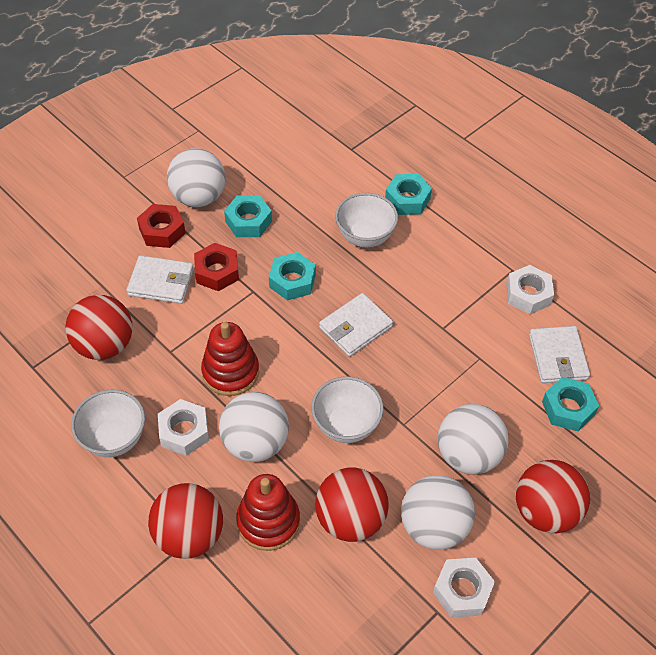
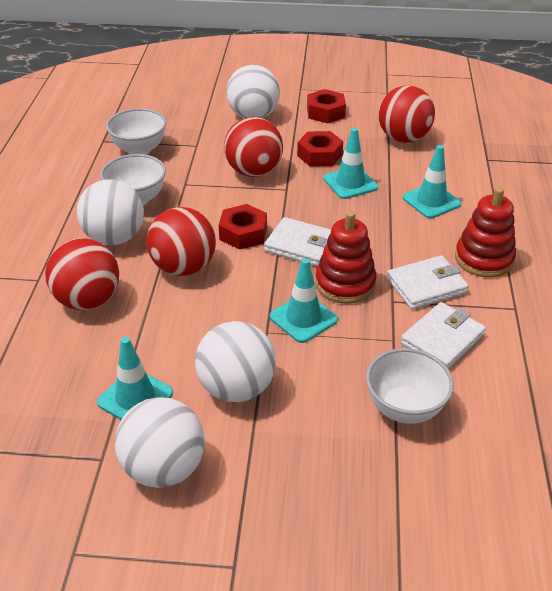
red nut: [137,204,185,248] [194,243,239,291] = 2 -> [219,204,267,250] [297,131,343,167] [307,89,346,123] = 3
turquoise nut: [224,195,272,237] [269,252,316,301] [385,174,432,215] [542,377,599,431] = 4 -> none = 0
turquoise traffic cone: none = 0 -> [97,337,173,420] [269,258,338,343] [324,128,378,199] [403,145,461,219] = 4
white nut: [158,399,209,456] [433,558,495,618] [506,265,554,314] = 3 -> none = 0

